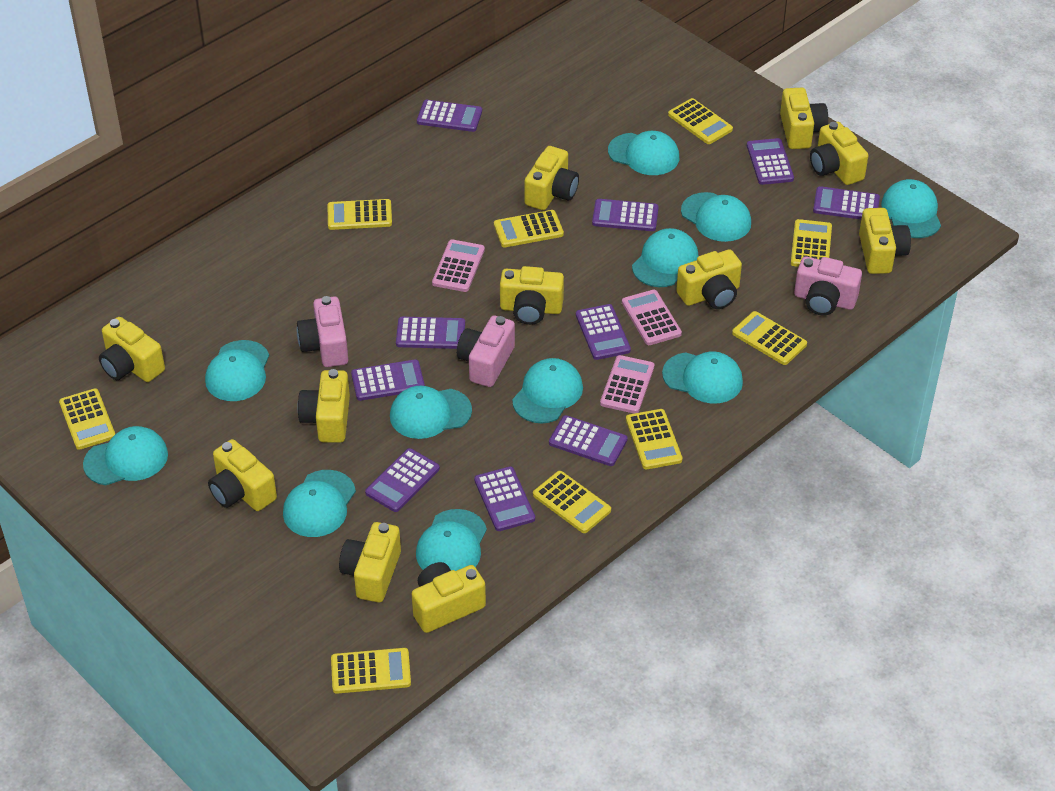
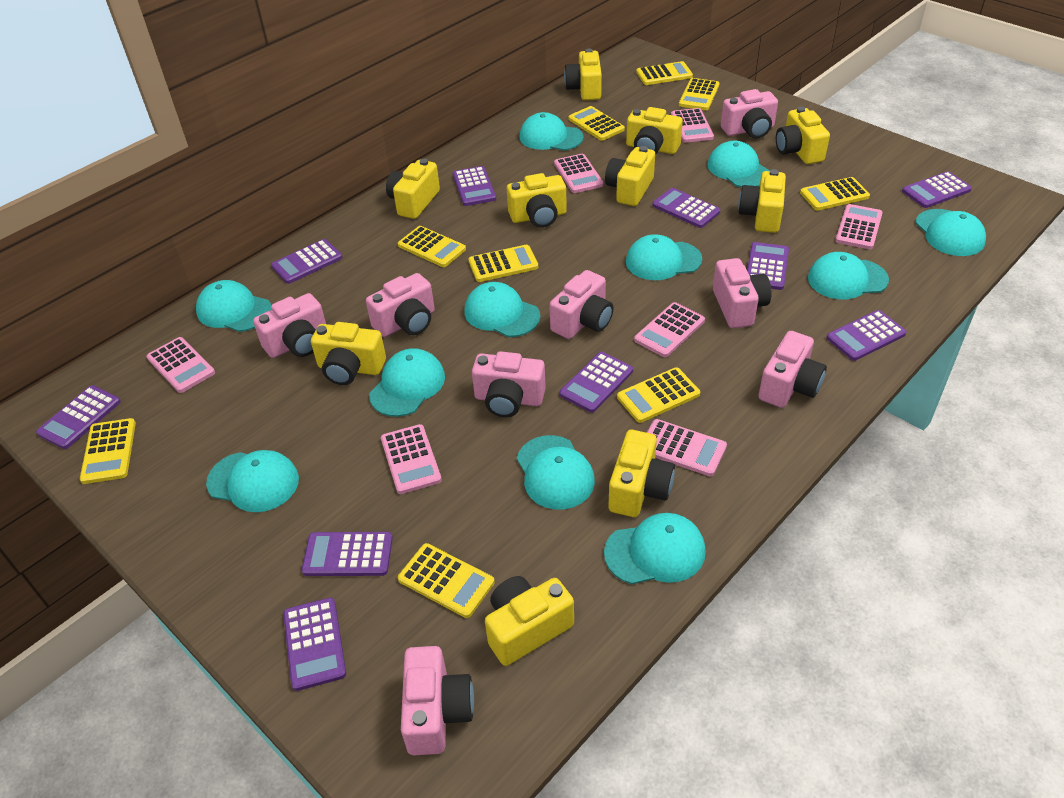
pink calculator: [432,239,485,292] [600,355,654,413] [622,290,682,345] = 3 -> [146,337,215,393] [381,424,442,494] [554,154,604,193] [634,302,705,357] [647,419,727,476] [671,108,714,143] [835,204,883,249] = 7
pink camera: [297,296,348,367] [457,316,515,387] [794,256,862,316] = 3 -> [253,293,326,358] [366,273,435,337] [401,646,474,755] [472,351,546,417] [549,270,614,339] [713,258,771,328] [721,89,778,139] [759,331,827,408] = 8
yellow camera: [99,317,165,382] [208,439,277,511] [298,369,350,443] [339,522,401,602] [412,562,486,633] [500,266,564,325] [524,146,579,210] [676,249,742,309] [780,88,828,149] [810,122,868,185] [859,208,911,274] = 11 -> [311,322,386,385] [386,159,440,219] [485,576,574,666] [507,173,567,228] [564,49,602,100] [605,146,655,206] [608,430,675,517] [626,107,683,155] [738,169,786,233] [776,107,830,164] = 10

